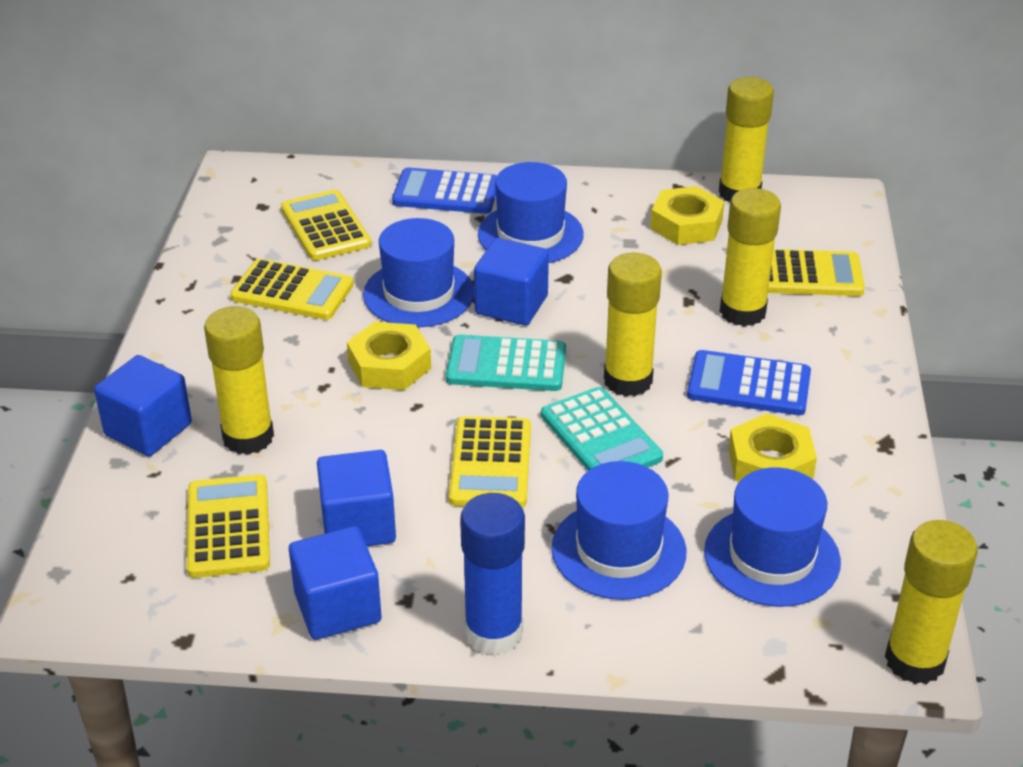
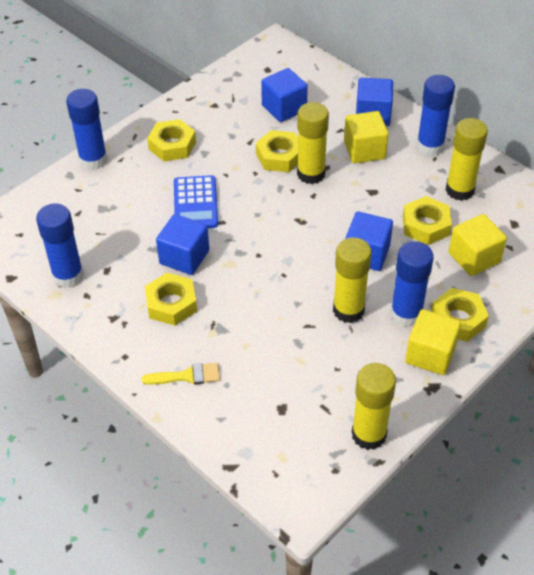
blue calculator: [392,167,497,214] [687,350,811,415] = 2 -> [174,175,218,228] = 1
blue glue stick: [460,493,525,655] = 1 -> [36,204,84,288] [66,89,108,170] [390,241,433,327] [417,75,455,156] = 4
blue hat: [363,218,474,327] [478,162,584,263] [551,461,686,600] [704,467,841,607] = 4 -> none = 0
turquoise calculator: [446,335,566,391] [541,387,663,471] = 2 -> none = 0
yellow brush: none = 0 -> [142,363,220,385] = 1
yellow calculator: [187,474,270,578] [230,259,354,320] [281,189,371,261] [449,416,531,508] [768,249,865,296] = 5 -> none = 0
yellow cube: none = 0 -> [344,111,389,163] [405,309,461,375] [449,214,507,276] = 3
yellow glue stick: [204,306,274,455] [604,253,662,396] [719,77,774,203] [720,188,781,327] [885,520,978,684] = 5 -> [297,102,329,184] [333,237,372,323] [352,363,396,450] [445,118,488,201] = 4
yellow nut: [347,322,431,390] [650,186,724,245] [728,413,817,482] = 3 -> [145,273,197,325] [147,119,196,161] [256,130,298,172] [403,196,452,245] [431,288,489,342] = 5

